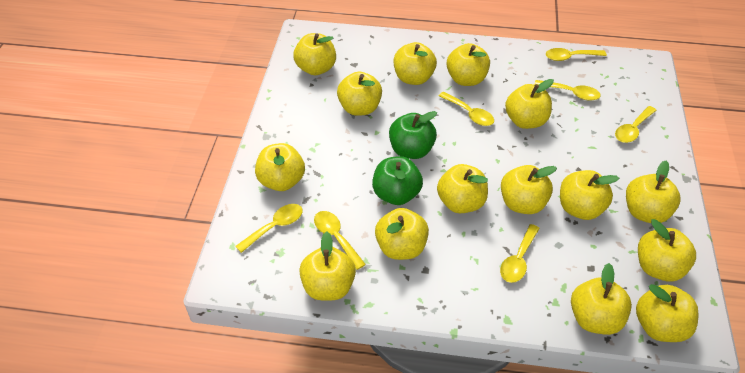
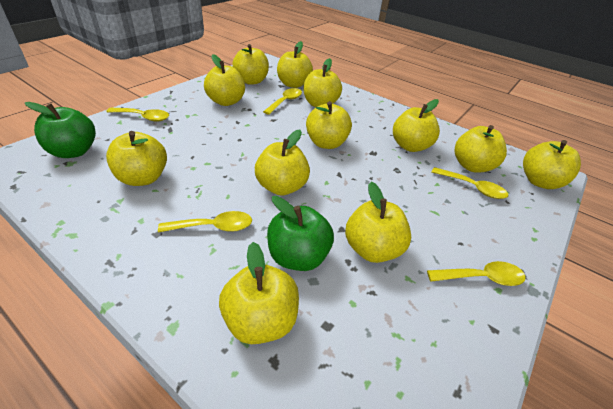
yellow apple: [255,143,305,191] [293,33,336,75] [299,232,356,301] [337,72,382,116] [375,208,429,260] [394,42,437,85] [437,164,488,213] [447,43,490,86] [501,165,557,214] [505,79,554,129] [560,170,619,220] [571,263,632,335] [626,161,680,223] [636,284,699,342] [638,219,696,281] = 15 -> [106,131,167,186] [204,54,245,106] [219,242,299,344] [232,44,269,85] [255,130,310,196] [277,41,313,88] [304,58,342,107] [306,101,352,149] [345,182,411,263] [393,99,440,152] [455,125,507,172] [523,140,581,189] = 12
yellow spoon: [235,204,303,253] [314,211,366,270] [439,92,494,126] [500,224,540,283] [534,80,601,101] [546,48,607,61] [615,106,657,143] = 7 -> [106,108,169,122] [158,211,252,233] [263,88,302,115] [427,261,526,286] [431,167,508,199] = 5

